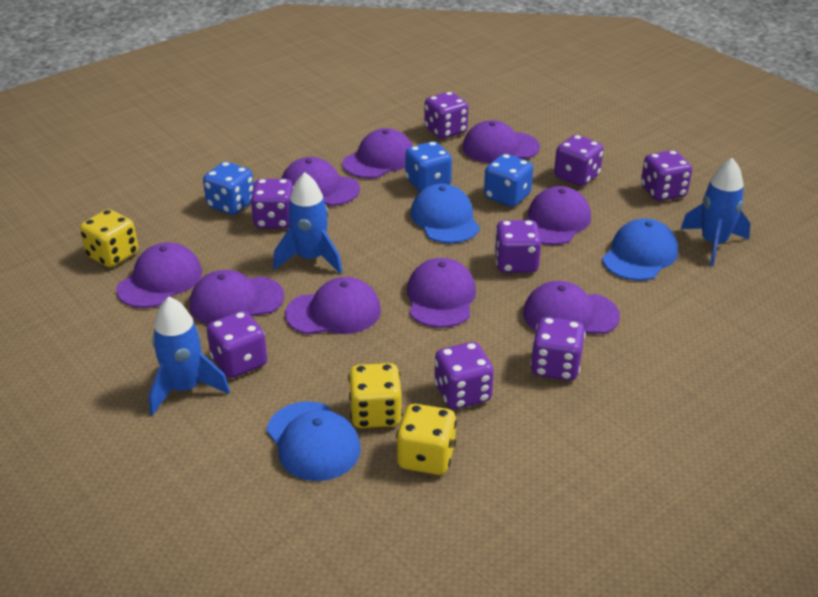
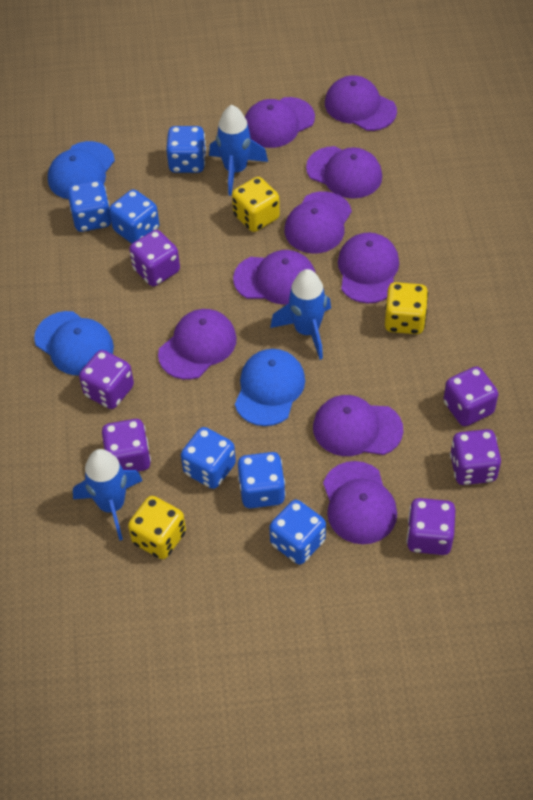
blue dice: [203,162,254,215] [405,141,452,192] [484,154,533,207] = 3 -> [67,180,111,232] [109,189,159,244] [166,126,206,173] [181,427,236,489] [238,452,286,508] [269,500,326,565] = 6
purple dice: [207,311,267,378] [251,179,294,229] [424,92,468,139] [434,342,494,409] [494,220,541,273] [530,317,586,381] [554,135,604,186] [641,150,692,201] = 8 -> [79,350,134,409] [102,419,151,472] [129,230,180,286] [406,498,456,555] [443,366,498,426] [450,429,501,485] = 6

